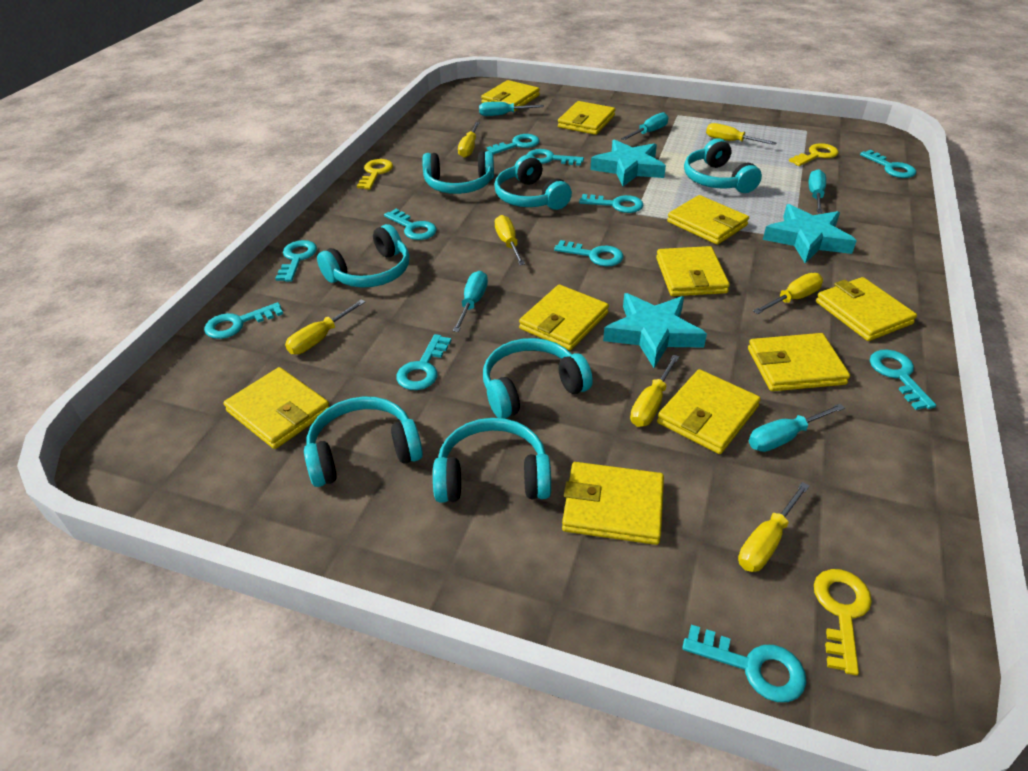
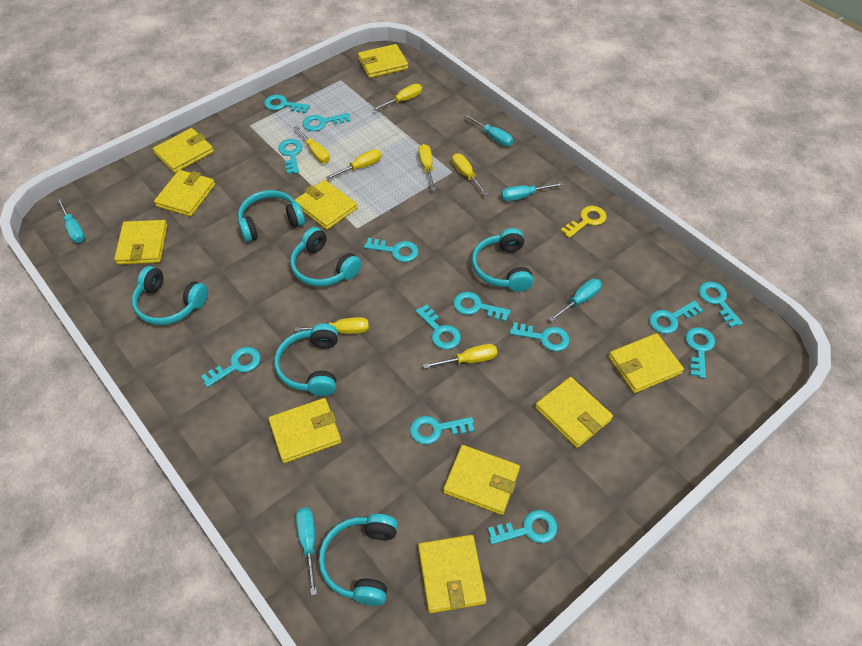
turquoise headphones: [304,396,423,487] [317,224,409,288] [422,151,494,194] [433,418,551,503] [483,338,593,418] [494,155,572,210] [684,138,762,193] = 7 -> [132,266,208,325] [238,190,305,242] [274,323,338,396] [290,227,362,287] [319,514,398,606] [472,228,534,292] = 6
turquoise key: [204,302,283,339] [275,240,317,282] [384,209,437,240] [396,334,451,390] [487,134,540,155] [527,149,584,166] [554,240,623,266] [579,194,643,213] [682,625,806,702] [860,150,916,178] [870,350,936,410] = 11 -> [201,347,260,387] [264,95,310,113] [278,139,303,174] [303,113,350,131] [364,238,418,262] [410,416,474,445] [416,304,461,350] [453,292,511,322] [488,510,558,545] [510,322,570,351] [649,301,703,334] [685,327,715,378] [698,282,743,328] = 13
turquoise star: [590,139,666,186] [603,293,707,368] [763,204,857,263] = 3 -> none = 0
yellow key: [357,159,393,189] [789,143,839,166] [814,569,872,675] = 3 -> [561,206,606,238] = 1

